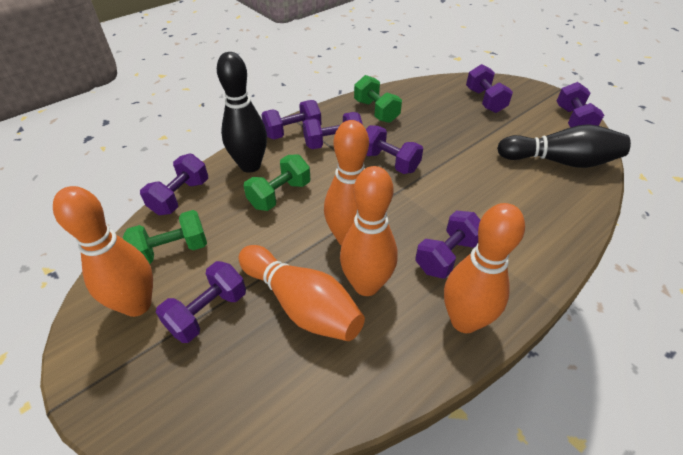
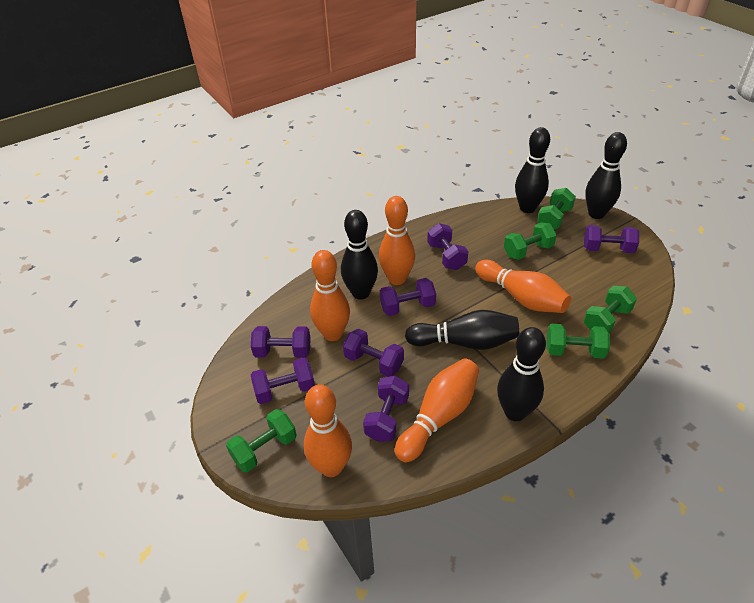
black bowling pin: [217,52,267,173] [497,124,631,168] = 2 -> [341,210,378,299] [405,310,519,350] [497,327,546,421] [515,127,550,213] [585,132,627,219] = 5
green dumbbell: [123,210,207,264] [244,154,310,211] [354,75,402,123] = 3 -> [226,409,297,472] [504,222,557,260] [537,188,576,229] [547,324,610,359] [584,286,637,333] = 5
purple dumbbell: [140,154,208,215] [156,261,246,343] [261,100,321,139] [303,112,363,149] [366,125,423,174] [415,210,480,279] [466,64,513,113] [557,82,604,128] = 8 -> [251,326,311,358] [251,358,315,404] [343,329,404,377] [363,376,409,442] [380,278,436,316] [427,223,468,270] [584,225,639,253] = 7

